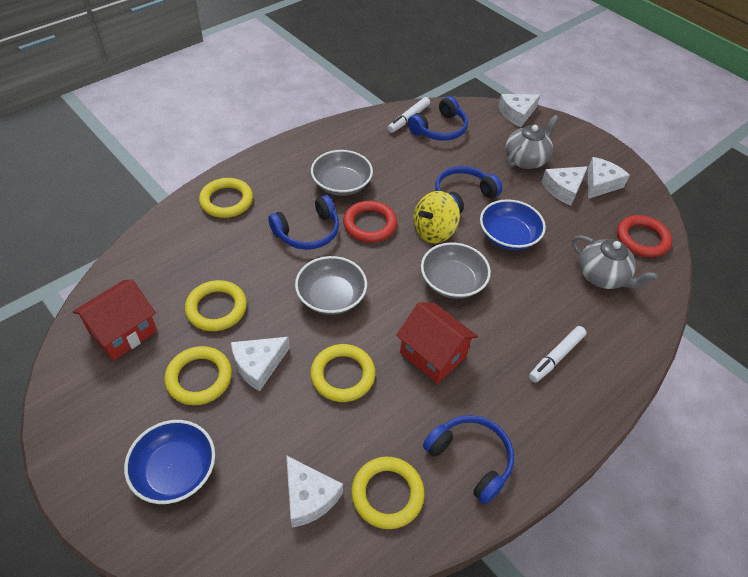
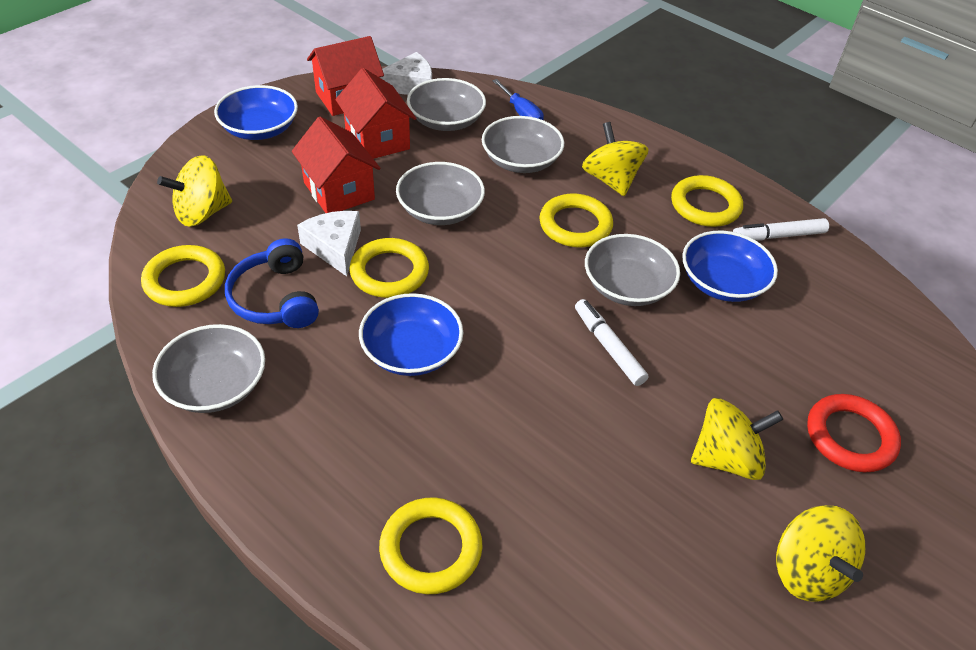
blue bowl: [124,420,215,504] [480,199,546,250] = 2 -> [214,85,298,140] [359,293,463,376] [682,231,778,302] = 3
blue headphones: [268,195,339,250] [408,96,468,141] [423,415,514,505] [435,166,502,213] = 4 -> [225,238,319,328] = 1
blue screwdriver: none = 0 -> [492,79,544,120] = 1
grey bowl: [295,256,367,315] [311,150,373,196] [421,243,491,299] = 3 -> [152,324,265,413] [396,162,485,225] [407,78,486,131] [482,116,564,173] [585,234,680,306] = 5
grey teapot: [505,115,559,169] [572,235,658,289] = 2 -> none = 0
red house: [72,280,157,360] [396,303,478,384] = 2 -> [292,117,380,213] [307,36,384,116] [335,68,416,159] = 3
red ring: [343,201,397,243] [617,215,672,258] = 2 -> [807,394,901,472] = 1
white cheese: [231,337,290,391] [286,455,343,528] [498,94,540,127] [541,166,588,206] [588,157,630,199] = 5 -> [297,211,361,276] [379,52,432,95] = 2
yellow spinning top: [413,191,460,243] = 1 -> [157,155,232,227] [582,122,649,196] [691,398,783,480] [776,505,865,602] = 4

